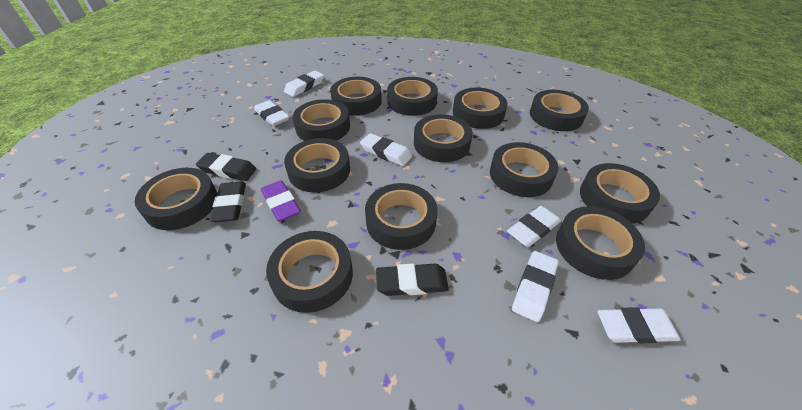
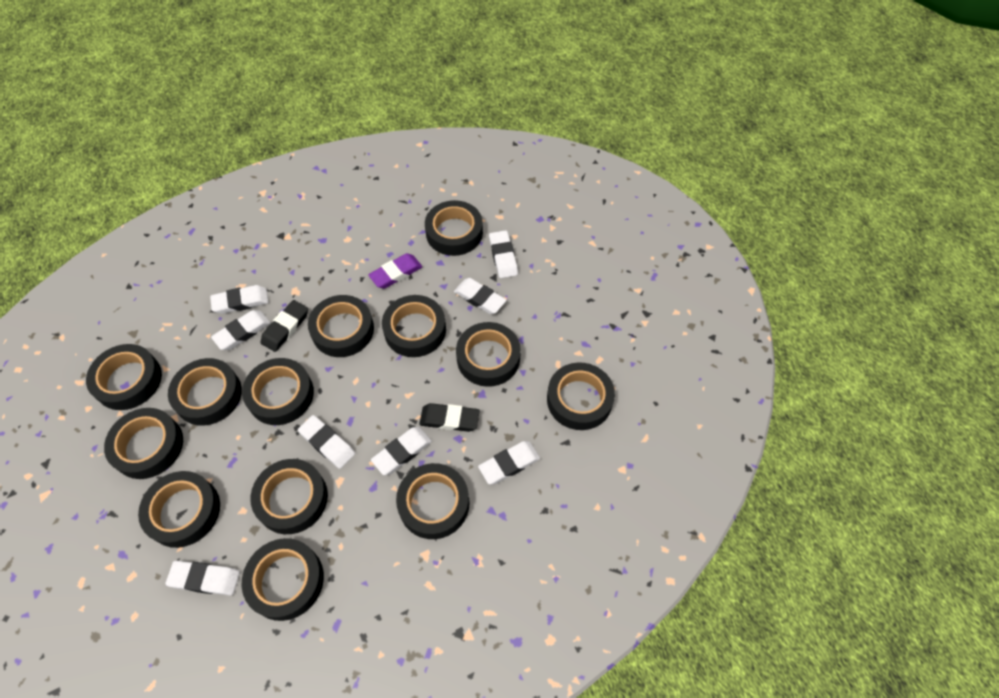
black eraser: [196,153,256,181] [210,182,246,222] [376,264,449,296] = 3 -> [261,300,308,352] [419,403,480,432] = 2
white eraser: [254,100,289,126] [284,70,324,97] [360,133,412,166] [507,206,561,247] [512,251,559,322] [598,307,681,343] = 6 -> [166,561,240,596] [210,285,268,314] [211,310,271,350] [298,415,355,469] [371,427,432,475] [454,278,507,314] [478,441,540,485] [489,230,518,278] = 8

